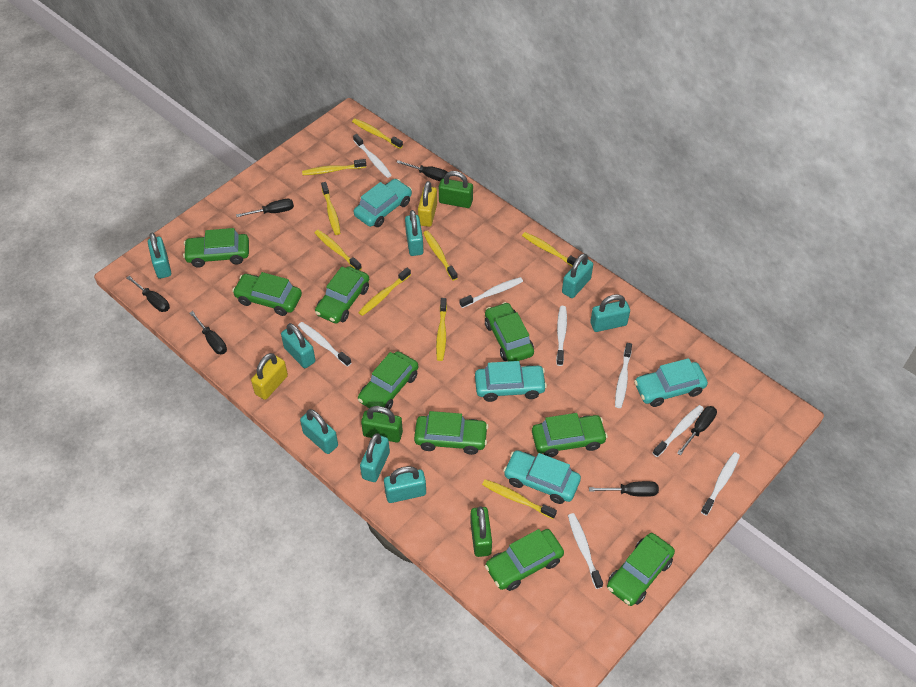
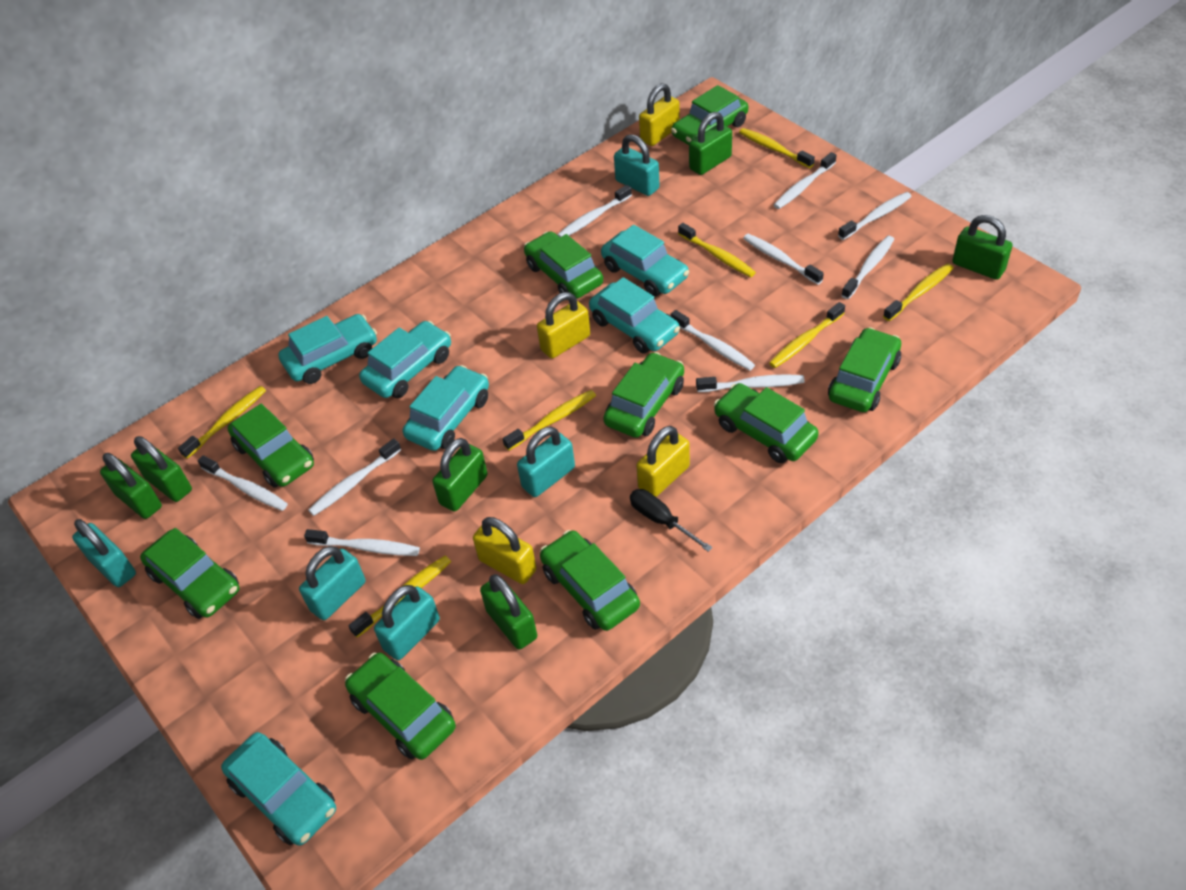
black screwdriver: [127,276,170,312] [190,311,227,354] [236,199,294,217] [396,160,447,181] [589,481,659,497] [677,406,717,456] = 6 -> [630,489,713,552] = 1
green padlock: [361,406,403,443] [439,171,473,208] [470,506,492,557] = 3 -> [100,453,162,519] [131,436,192,502] [432,438,488,512] [480,574,537,650] [689,112,732,175] [952,215,1012,280] = 6
turquoise car: [354,179,412,227] [475,361,547,402] [503,450,581,504] [634,358,708,407] = 4 -> [221,732,336,846] [278,314,377,384] [359,321,451,398] [403,365,489,451] [589,277,680,353] [601,225,689,297] = 6
turquoise padlock: [148,232,171,279] [281,323,315,368] [300,409,338,454] [360,433,390,482] [384,466,426,503] [405,210,423,256] [562,253,593,298] [590,294,630,332] = 8 -> [72,519,136,587] [299,546,366,620] [374,585,440,660] [517,427,575,497] [614,134,659,196] = 5
white toothbrush: [298,322,351,367] [353,134,392,178] [459,277,523,308] [556,306,567,366] [568,513,603,589] [615,343,632,408] [653,405,704,457] [701,452,740,516] = 8 -> [198,455,288,511] [304,529,420,556] [308,438,401,516] [557,185,632,237] [671,310,755,371] [696,374,805,392] [743,234,824,285] [774,152,837,209] [838,192,912,240] [841,236,894,299] = 10
yellow padlock: [251,353,288,400] [418,181,437,227] = 2 -> [473,517,536,584] [537,292,590,359] [636,426,690,497] [639,83,680,146] = 4
yellow toothbrush: [302,159,366,175] [314,230,362,270] [321,182,341,235] [352,118,403,149] [358,268,411,316] [423,231,457,281] [436,298,447,361] [482,479,557,519] [522,232,576,267] = 9 -> [178,386,266,459] [348,556,451,637] [503,390,596,451] [678,223,756,277] [739,128,815,168] [769,302,845,368] [883,263,953,321] = 7

